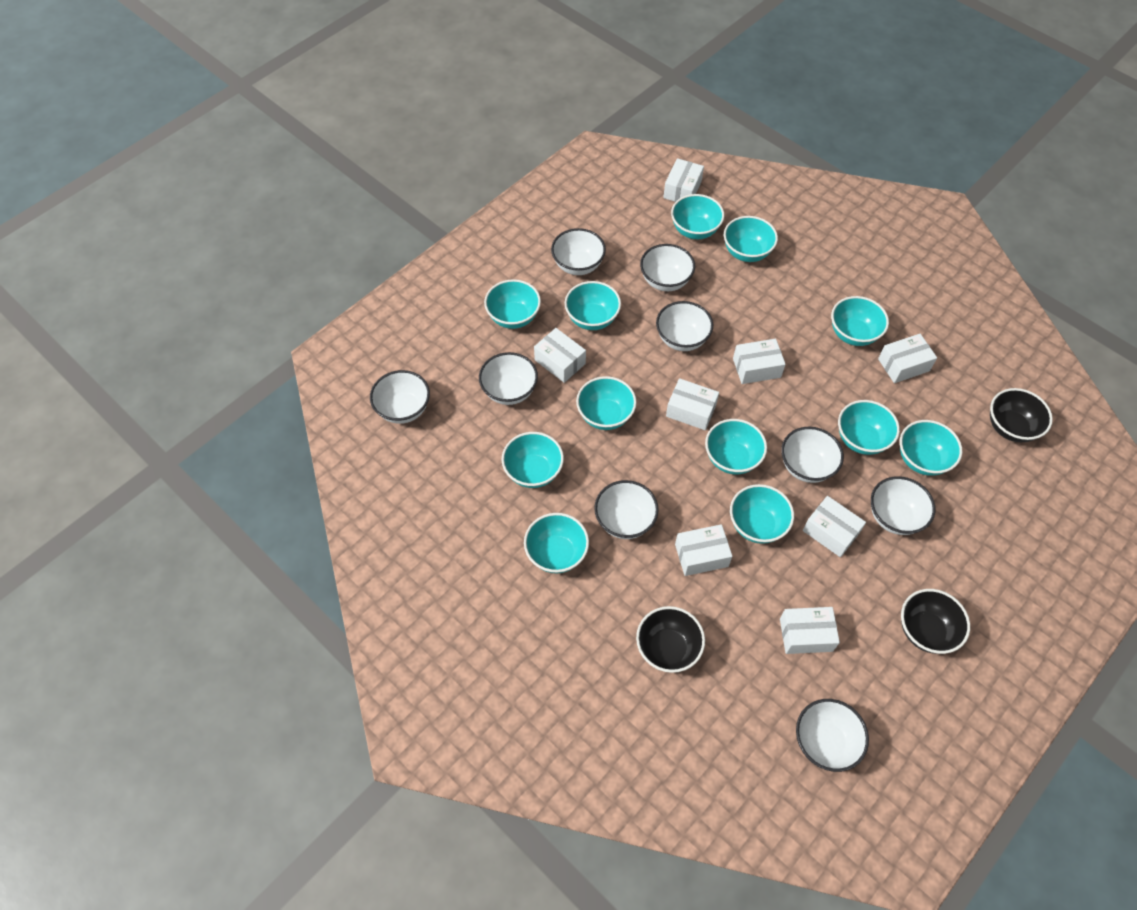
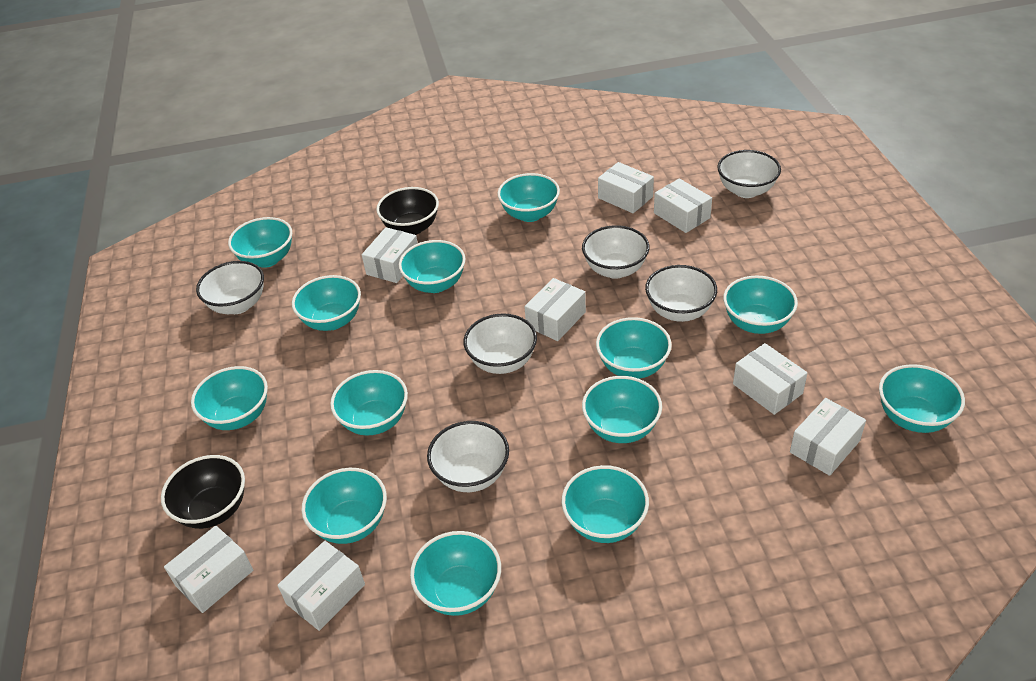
black bowl: [636,606,705,673] [901,589,970,654] [990,388,1053,442] = 3 -> [161,455,245,529] [376,187,439,235] = 2
turquoise bowl: [484,279,541,329] [502,432,564,488] [524,513,589,574] [565,281,621,330] [576,376,637,430] [671,194,724,239] [705,419,767,474] [724,216,778,262] [730,484,794,544] [831,296,889,346] [838,400,900,455] [900,420,962,476] = 12 -> [191,366,268,430] [228,217,292,268] [292,275,361,331] [301,468,387,544] [330,370,408,435] [399,240,466,293] [410,531,501,616] [497,173,560,222] [561,465,649,543] [582,376,662,443] [596,317,672,379] [723,275,798,334] [879,364,965,433] = 13
white bowl: [370,370,430,424] [479,352,538,405] [551,228,606,275] [594,480,659,539] [640,244,695,291] [656,301,713,351] [781,427,844,483] [796,699,869,772] [871,476,935,535] = 9 -> [196,261,264,314] [427,421,509,492] [464,313,537,374] [582,225,650,279] [645,265,717,322] [717,150,781,198] = 6

